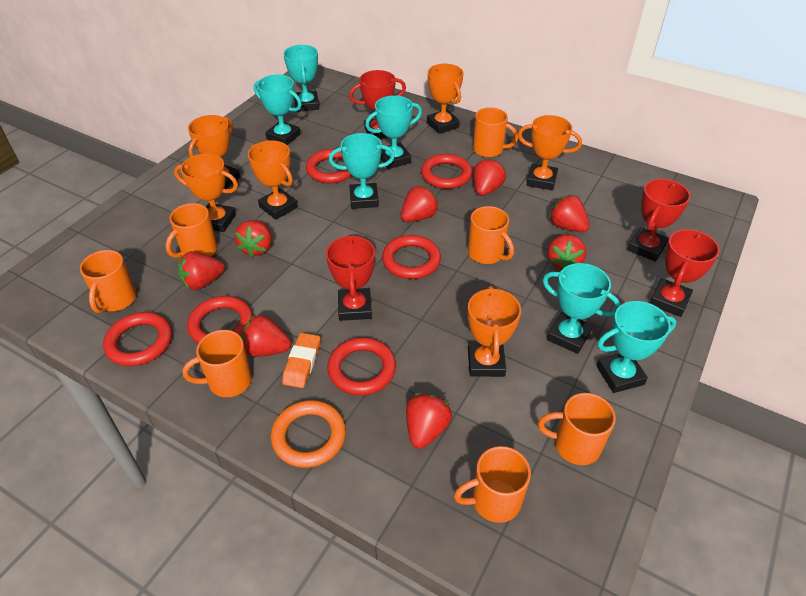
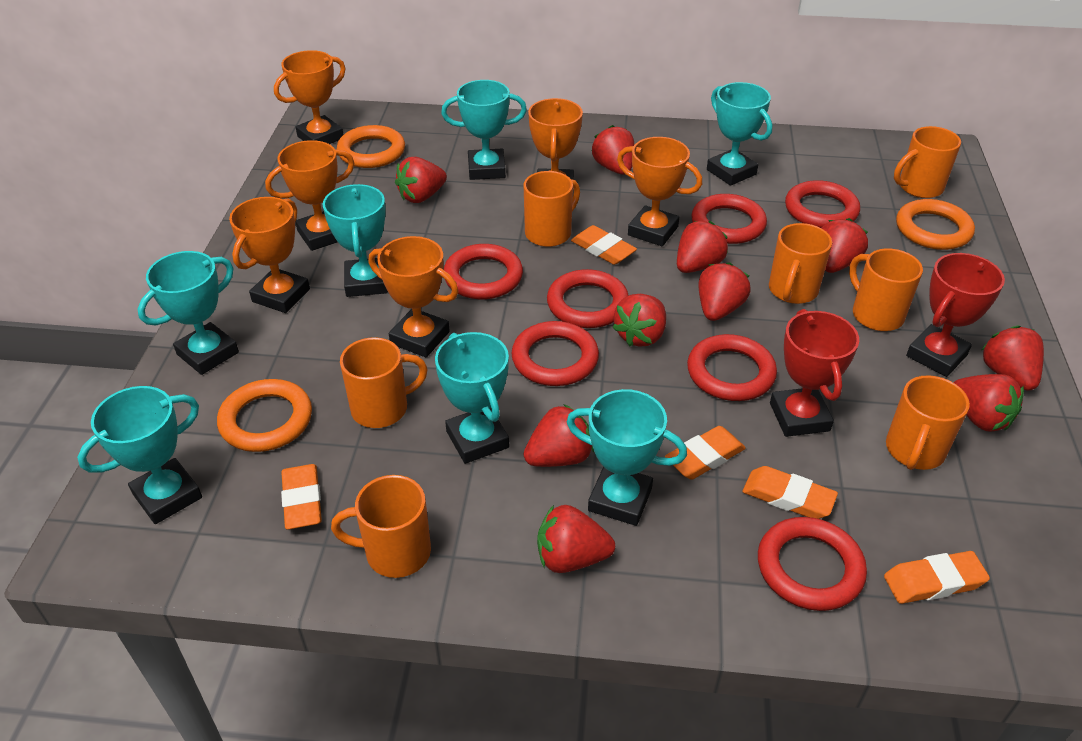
orange eraser: [282,333,320,388] = 1 -> [281,464,322,530] [571,225,637,265] [665,426,746,480] [742,466,838,519] [884,551,990,604] = 5
orange ring: [271,400,346,468] = 1 -> [217,379,312,452] [337,125,405,168] [896,199,975,250] = 3
red ring: [103,312,172,366] [187,296,253,343] [306,149,352,183] [327,337,396,395] [382,235,441,279] [421,154,472,189] = 6 -> [444,244,523,299] [511,321,599,386] [547,269,629,328] [687,334,777,401] [691,194,767,244] [758,517,867,611] [785,180,860,228] = 7
red strawberry: [178,251,225,290] [235,220,272,257] [241,315,291,357] [401,186,439,222] [406,393,452,448] [473,158,506,196] [548,234,586,270] [549,195,590,232] = 8 -> [395,157,447,203] [523,404,594,467] [537,505,615,573] [592,125,634,175] [612,294,666,347] [677,221,728,273] [699,262,751,321] [822,218,868,273] [953,374,1024,432] [982,325,1044,391] = 10
red trophy: [326,234,375,321] [349,70,406,139] [627,179,691,262] [650,229,720,317] = 4 -> [770,309,859,437] [906,253,1005,377] = 2
turquoise trophy: [254,75,302,145] [283,45,319,112] [329,133,395,209] [365,95,422,169] [543,263,621,354] [596,301,677,393] = 6 -> [77,386,202,524] [137,251,239,375] [323,184,388,297] [435,332,509,464] [441,80,527,180] [567,389,687,526] [707,82,772,186] = 7

